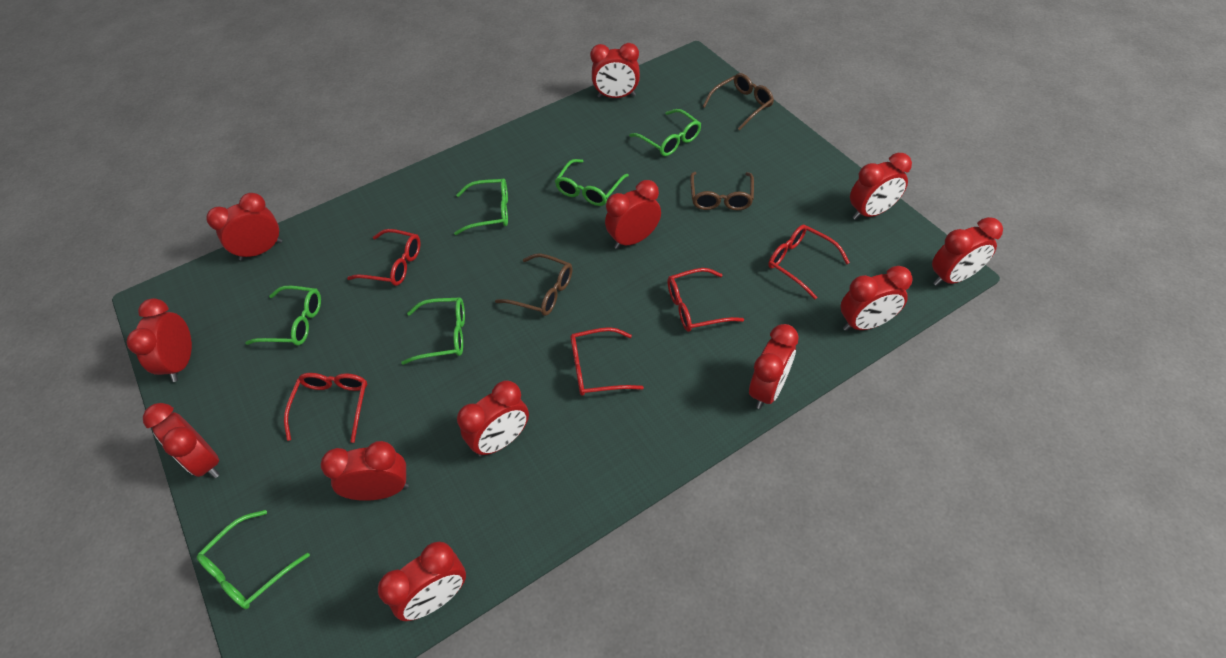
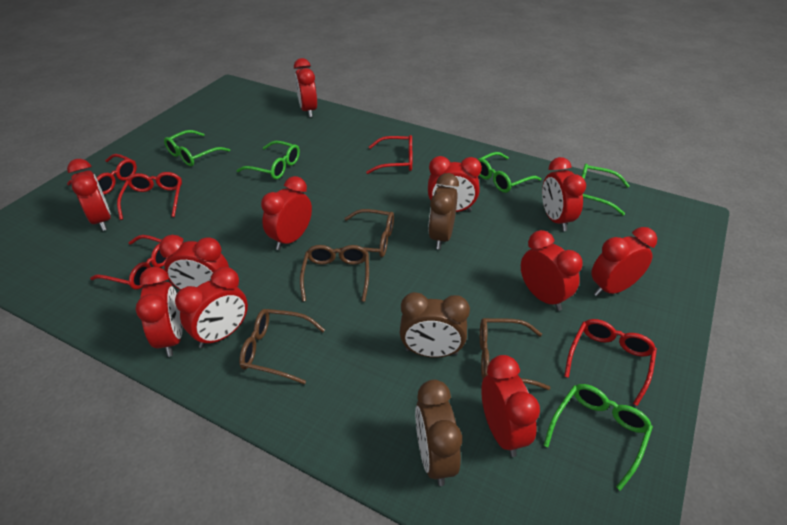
brown clock: none = 0 -> [400,292,470,358] [415,380,462,486] [428,173,459,250] = 3
brown glasses: [495,253,572,316] [690,172,754,210] [702,73,774,131] = 3 -> [239,309,325,384] [300,245,369,302] [335,209,394,257] [480,318,550,390] = 4
green glasses: [197,510,310,609] [245,286,321,346] [401,297,465,365] [454,178,508,235] [555,159,629,206] [629,109,701,156] = 6 -> [164,130,230,166] [236,141,300,180] [478,152,541,193] [543,384,653,491] [582,164,630,216] = 5
red clock: [127,298,192,382] [143,403,220,478] [207,193,282,261] [321,441,409,501] [378,542,466,621] [457,380,529,457] [590,43,640,98] [605,180,661,249] [749,324,799,409] [841,266,913,331] [850,153,912,220] [932,217,1003,286] = 12 -> [67,159,111,231] [136,267,183,357] [159,235,229,290] [175,267,248,348] [261,176,312,250] [294,58,317,117] [428,156,482,212] [482,355,540,457] [521,230,583,311] [542,157,586,231] [591,227,657,296] = 11

